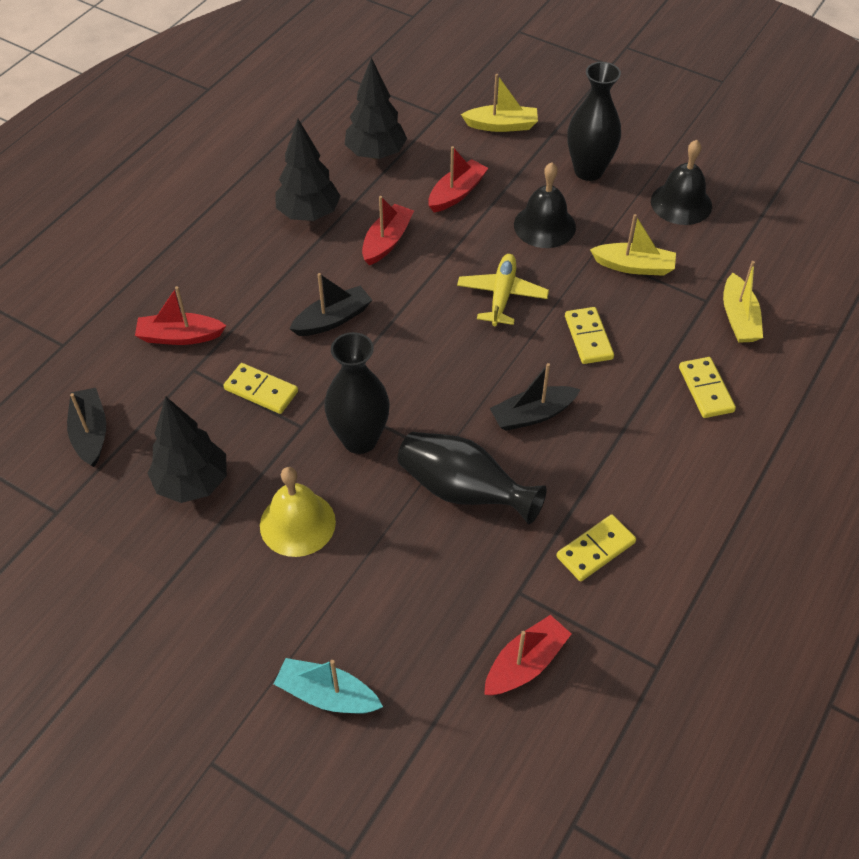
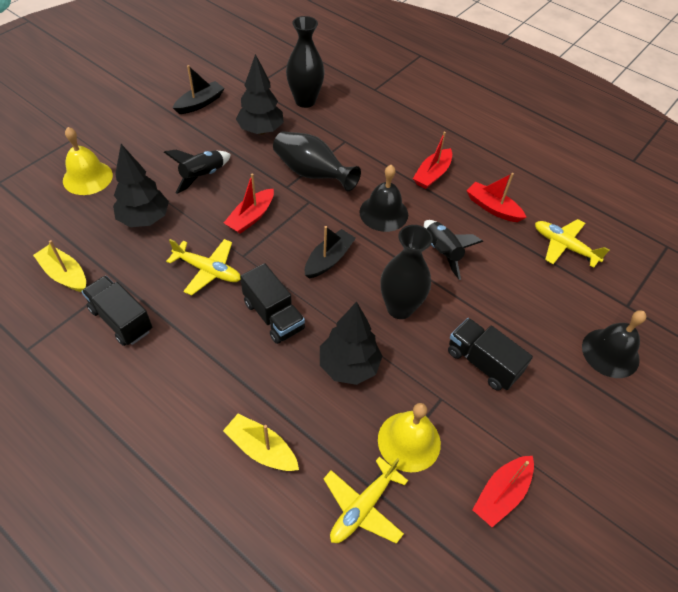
black boat: [67,388,106,467] [289,273,372,336] [490,363,580,431] = 3 -> [173,65,224,114] [305,226,356,279] = 2
black rocket: none = 0 -> [164,150,231,194] [424,220,483,280] = 2
black truck: none = 0 -> [81,276,152,346] [240,263,305,344] [448,318,533,391] = 3
turquoise boat: [274,658,383,714] = 1 -> none = 0
yellow bell: [260,467,336,557] = 1 -> [63,127,113,195] [378,403,441,472] = 2
yellow boat: [461,74,538,132] [590,214,676,276] [723,261,763,343] = 3 -> [33,240,86,292] [223,414,299,471] = 2
yellow domino: [223,363,298,414] [556,514,636,581] [565,307,614,364] [679,357,736,418] = 4 -> none = 0
yellow plane: [457,254,549,326] = 1 -> [166,239,241,295] [323,456,408,544] [535,219,609,268] = 3

